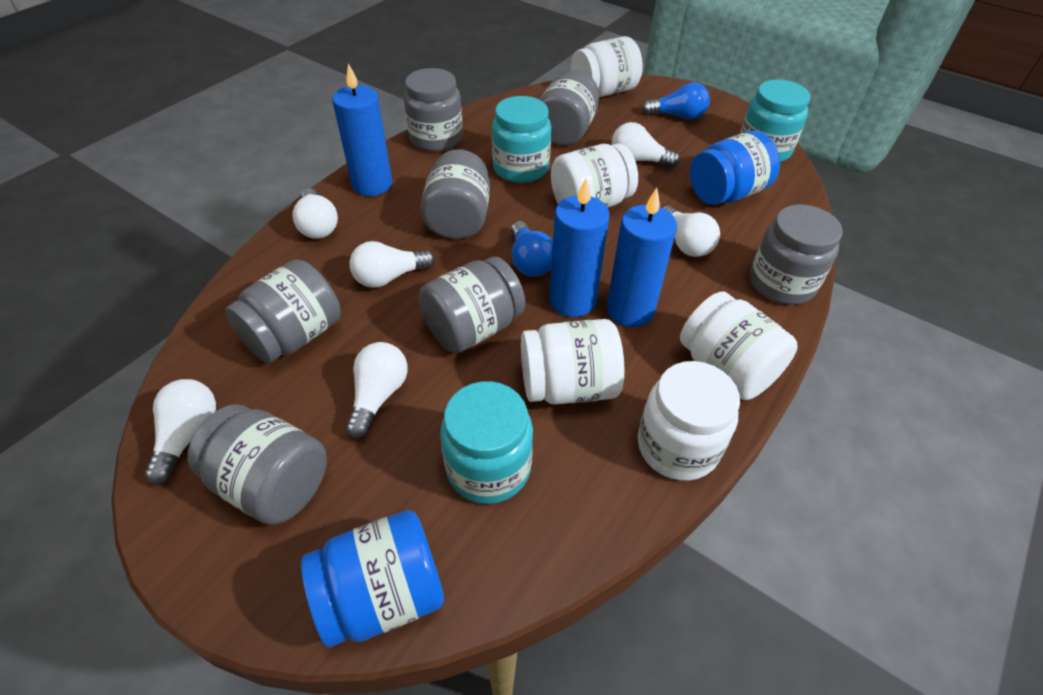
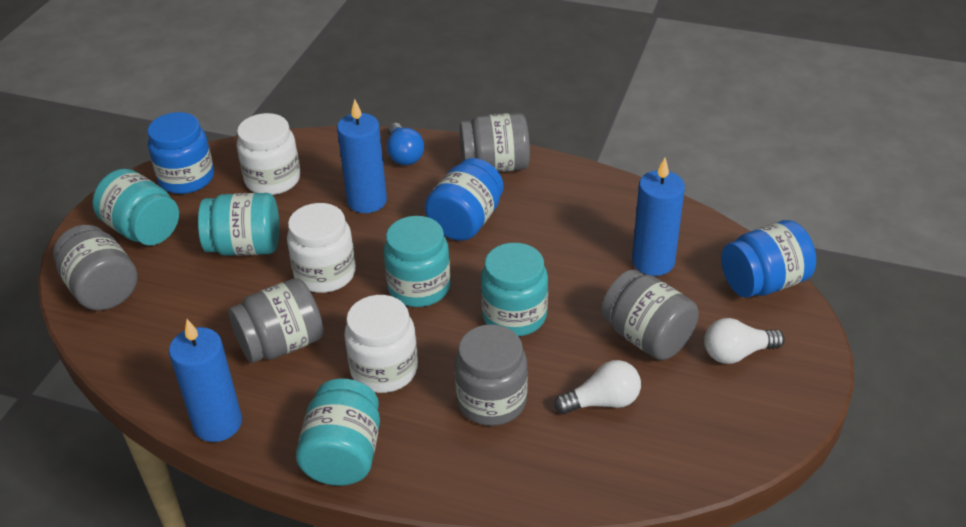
blue jar: [301,510,444,647] [690,131,780,205] = 2 -> [147,112,214,194] [425,158,504,241] [721,220,816,298] = 3
blue light bulb: [511,221,553,277] [642,82,710,120] = 2 -> [387,123,424,165] = 1
grey jar: [187,404,327,525] [225,259,341,363] [404,68,463,152] [419,256,525,353] [421,149,490,239] [540,70,599,146] [750,205,842,305] = 7 -> [53,225,138,311] [229,278,324,363] [455,324,528,426] [460,113,530,172] [601,270,699,360] = 5
turquoise jar: [440,381,533,504] [492,96,551,183] [740,80,810,162] = 3 -> [92,169,179,245] [198,193,279,256] [296,378,380,486] [384,216,451,307] [481,243,548,336] = 5
white jar: [521,319,624,405] [551,144,638,208] [571,36,643,97] [638,361,740,481] [680,291,798,400] = 5 -> [237,113,301,195] [287,203,356,293] [344,295,418,393] = 3
white light bulb: [144,379,216,485] [292,188,338,239] [345,342,408,439] [349,241,435,288] [612,122,680,168] [662,206,720,257] = 6 -> [554,360,641,414] [704,318,785,364] = 2

